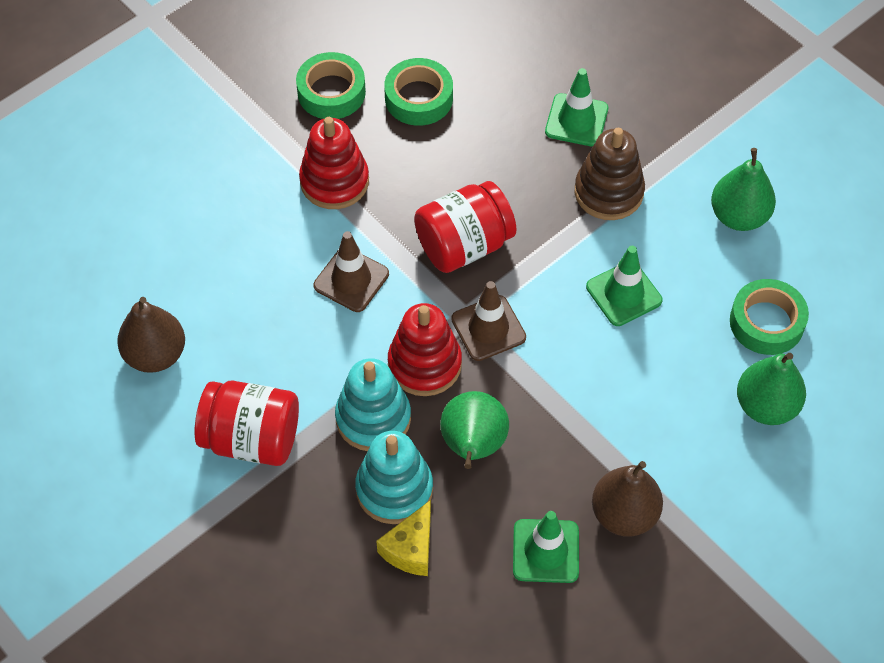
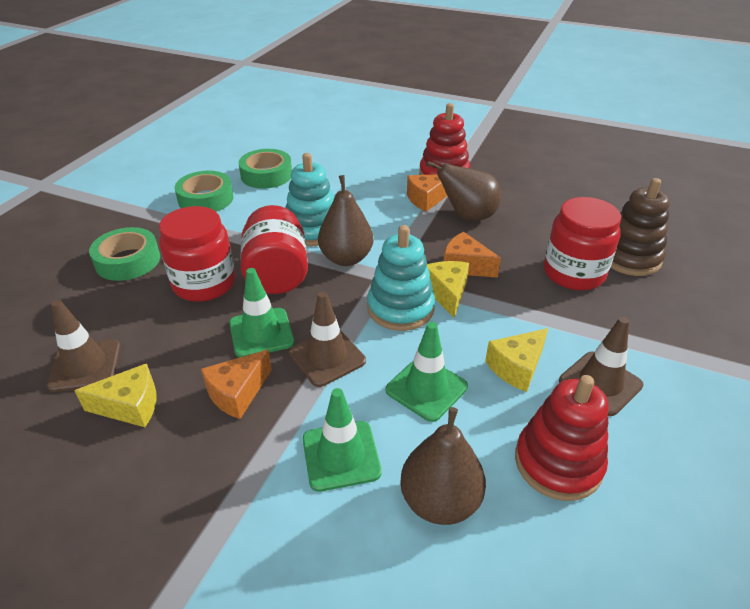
brown pear: [117,297,185,373] [592,461,663,537] = 2 -> [318,175,373,266] [400,407,486,525] [426,161,501,221] = 3
brown traffic cone: [313,231,389,312] [451,281,526,361] = 2 -> [47,300,121,392] [289,291,366,387] [559,317,643,416] = 3
green pear: [440,391,509,469] [711,148,776,231] [737,353,806,425] = 3 -> none = 0
orange cheese: none = 0 -> [201,350,272,419] [407,174,447,212] [444,232,501,278] = 3
red jar: [194,381,299,466] [414,181,516,273] = 2 -> [159,206,235,302] [240,205,308,294] [544,197,621,290] = 3
yellow cheese: [376,500,431,576] = 1 -> [74,363,157,427] [427,261,469,318] [485,328,548,392] = 3

